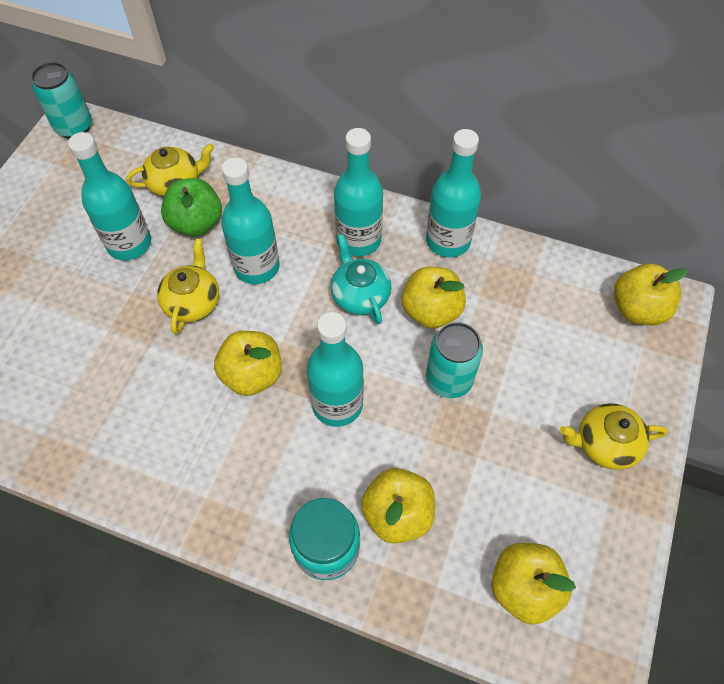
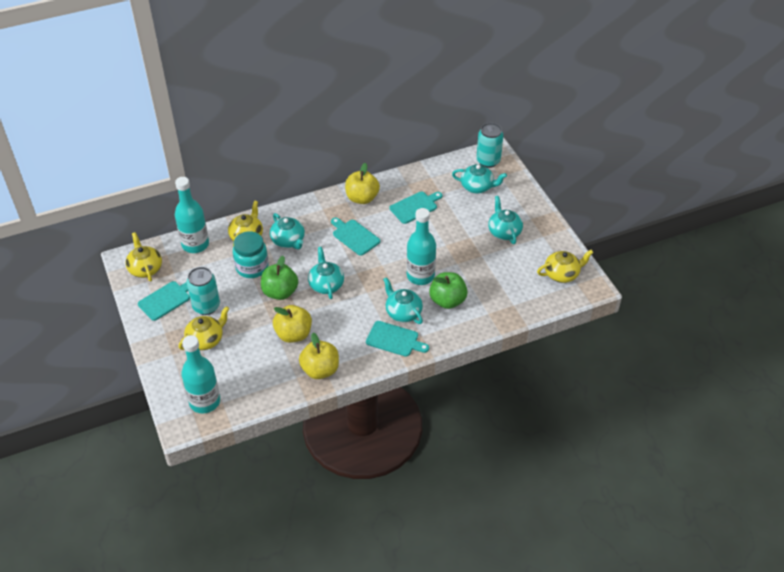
green apple: [161,178,222,237] = 1 -> [261,256,298,300] [429,272,468,309] = 2
turquoise bottle: [68,132,151,260] [221,157,280,284] [307,312,364,427] [334,128,383,256] [426,129,481,257] = 5 -> [175,177,209,253] [181,335,220,413] [406,208,436,285] = 3
turquoise cutting board: none = 0 -> [138,281,190,321] [331,217,380,256] [366,321,429,357] [390,192,443,224] = 4
turquoise teapot: [331,234,391,324] = 1 -> [270,213,305,249] [308,247,344,299] [383,277,423,324] [452,164,507,194] [488,196,523,244] = 5
yellow apple: [214,331,282,396] [361,468,435,544] [401,267,466,329] [491,543,576,625] [614,264,688,325] = 5 -> [273,305,312,343] [299,333,339,379] [345,163,380,204] = 3
yellow teapot: [127,143,214,197] [157,239,219,334] [560,403,668,470] = 3 -> [126,232,162,282] [179,306,229,350] [228,201,263,247] [537,250,594,283] = 4

